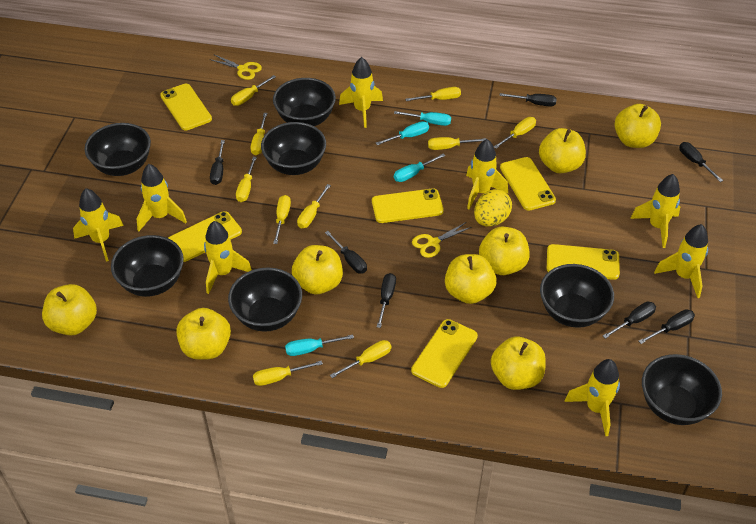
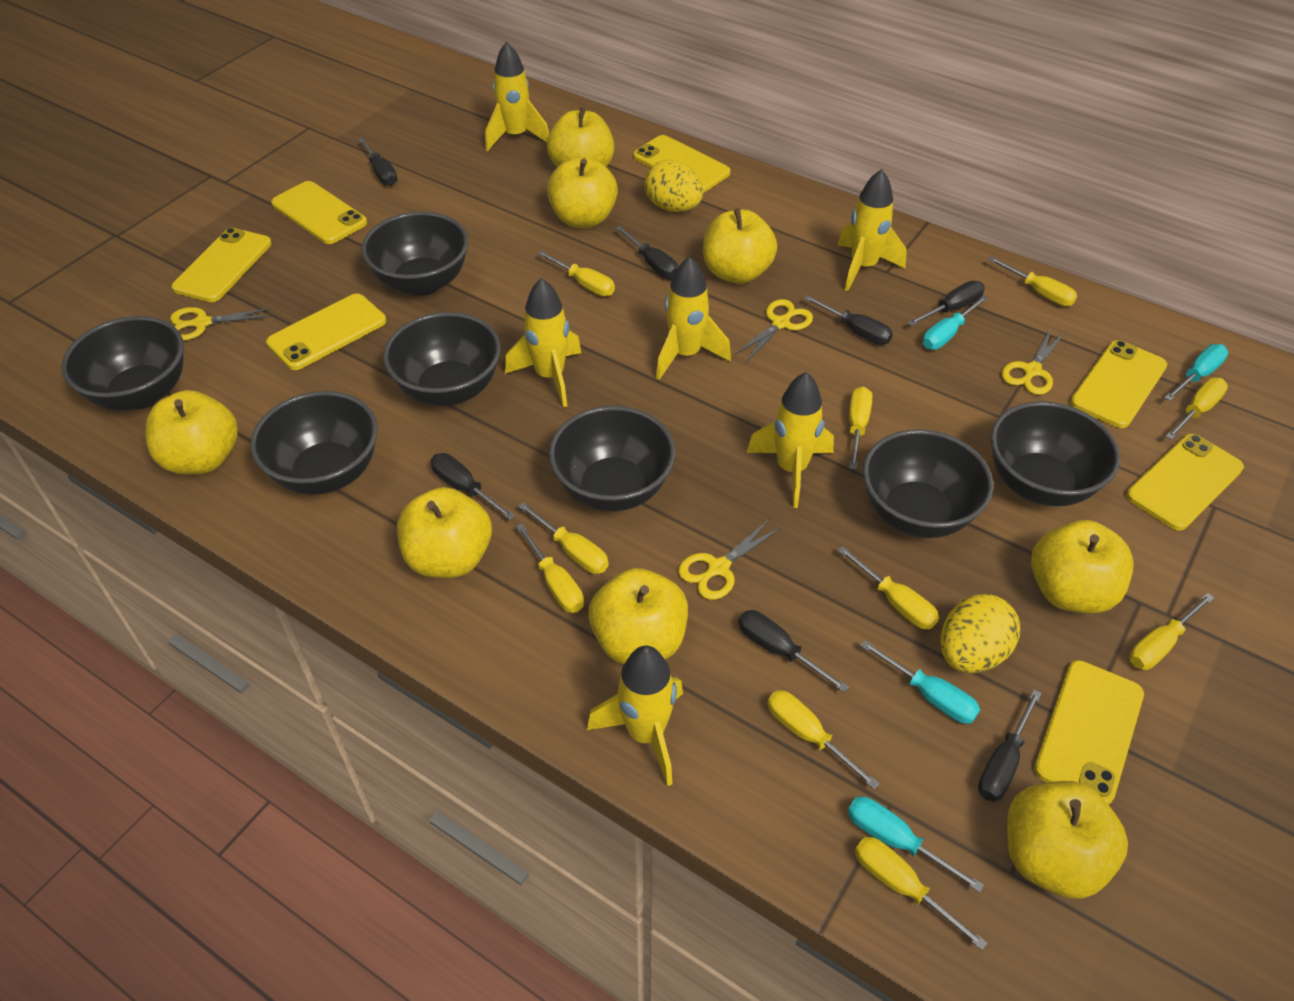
yellow egg: [474,189,512,227] = 1 -> [645,160,704,212] [941,594,1020,673] = 2
yellow phone: [160,84,212,130] [168,211,242,262] [372,189,444,223] [411,319,478,388] [500,157,556,211] [547,244,620,280] = 6 -> [171,228,272,302] [266,294,386,370] [271,181,367,244] [633,135,731,192] [1034,660,1144,805] [1070,340,1167,428] [1126,434,1244,531] = 7
yellow rocket: [73,188,124,262] [137,164,187,231] [204,221,252,294] [339,57,383,128] [466,139,508,209] [564,359,620,436] [630,174,680,248] [654,224,708,298] = 8 -> [485,42,549,151] [505,278,581,408] [587,645,683,786] [656,256,731,380] [747,372,834,508] [838,169,907,291] = 6
yellow scissors: [209,55,262,80] [412,222,472,258] = 2 -> [170,307,272,341] [678,519,782,600] [735,299,813,362] [1002,329,1065,395] = 4

